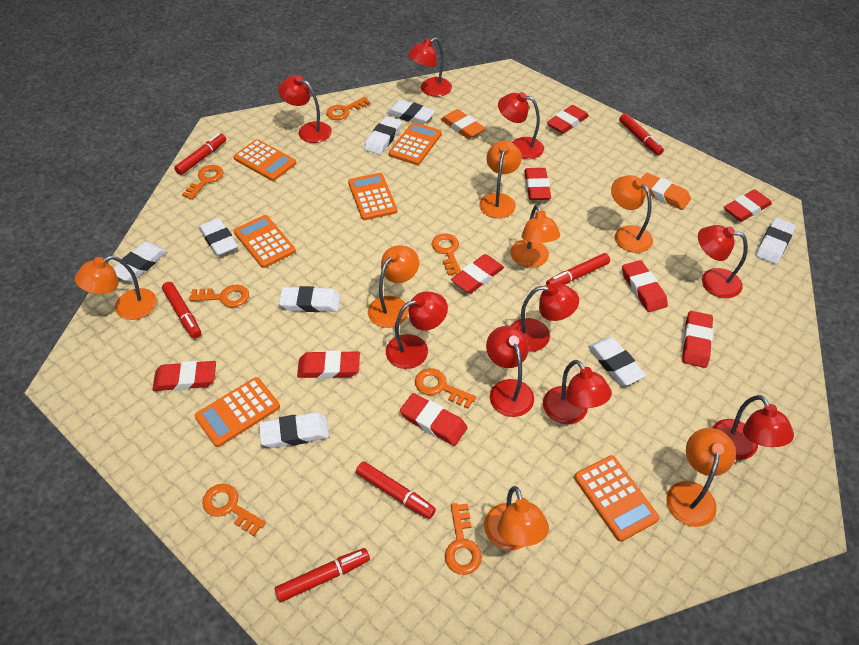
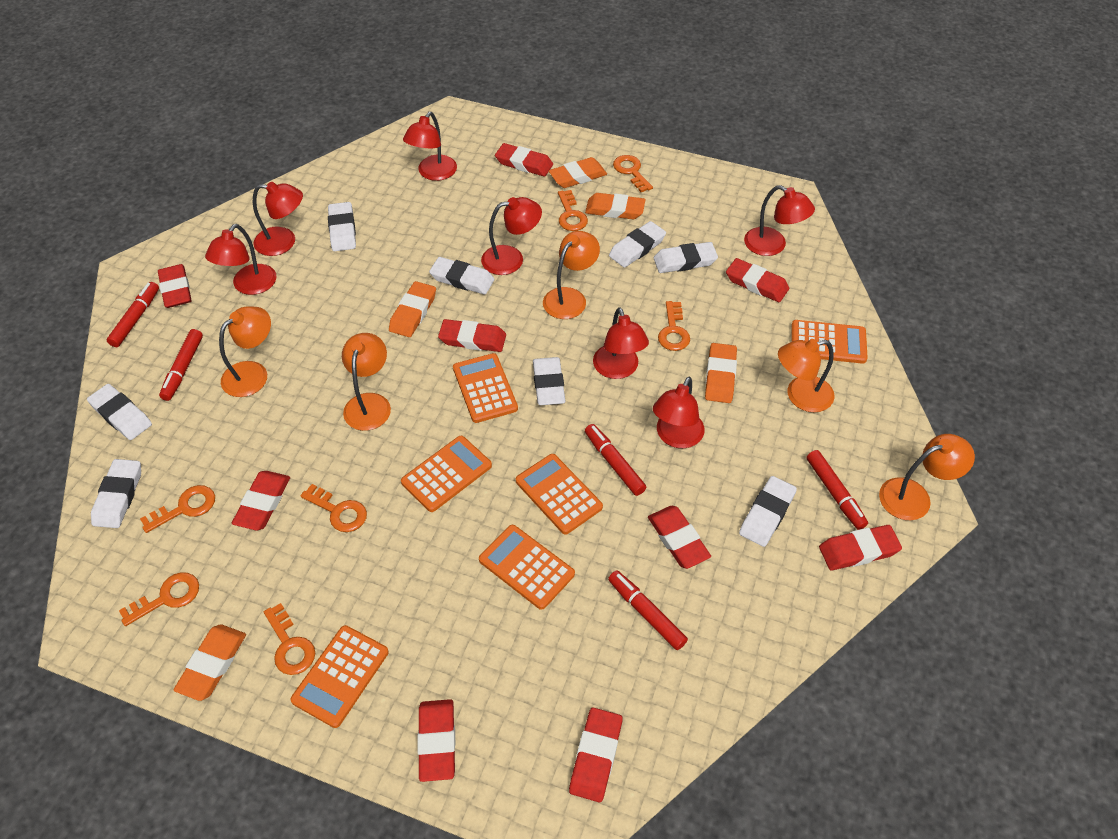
orange eraser: [441,109,486,139] [641,173,691,210] = 2 -> [174,625,246,701] [389,281,436,337] [549,157,607,188] [585,193,646,219] [705,343,737,403] = 5
orange lamp: [75,256,157,320] [368,245,419,328] [479,141,522,218] [484,486,549,550] [510,204,560,268] [611,175,653,253] [666,428,736,527] = 7 -> [219,306,271,397] [342,333,391,431] [543,231,600,319] [778,339,834,412] [879,434,975,520] = 5
red lamp: [278,76,332,143] [386,291,448,369] [407,37,452,97] [486,326,534,417] [498,92,544,159] [511,283,579,352] [543,360,612,424] [698,225,748,298] [712,395,794,460] = 9 -> [205,224,276,295] [253,182,303,256] [403,112,457,181] [481,197,542,275] [593,307,649,379] [653,377,705,448] [744,185,815,256] = 7
red marker: [162,282,201,338] [174,133,226,175] [275,548,370,602] [356,461,436,519] [546,253,610,286] [619,113,664,155] = 6 -> [107,282,159,347] [159,329,203,401] [585,424,647,496] [608,570,688,650] [806,450,868,530] = 5

